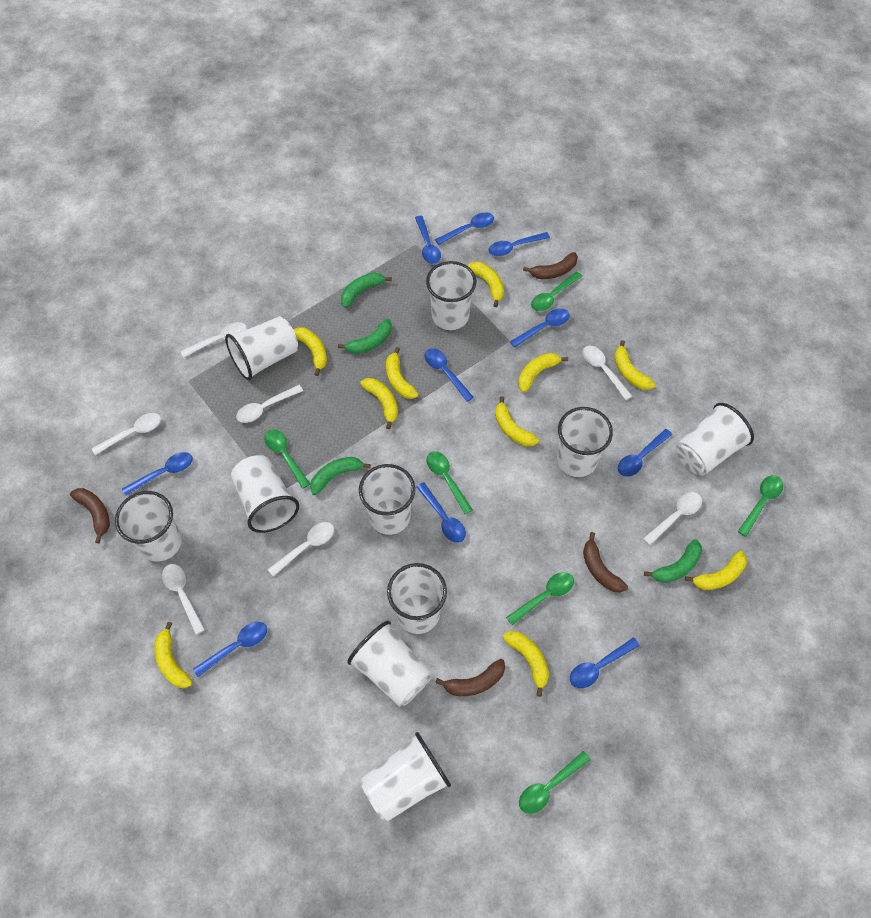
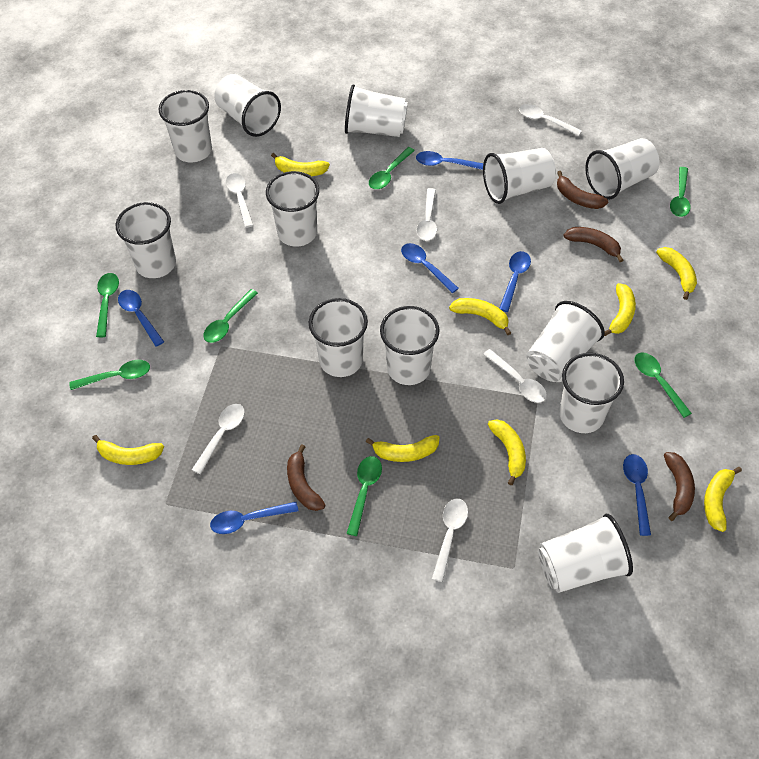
blue spoon: [122,452,193,496] [193,622,267,677] [415,216,441,264] [417,482,466,543] [425,348,474,402] [435,212,494,245] [488,232,550,256] [510,308,570,348] [570,637,640,688] [618,429,672,477] = 10 -> [118,290,164,347] [210,502,299,534] [401,243,459,293] [416,151,483,170] [499,251,531,312] [623,454,651,536] = 6
green banana: [310,457,371,495] [338,318,392,354] [341,272,392,308] [644,539,702,583] = 4 -> none = 0
green spoon: [264,429,310,489] [426,451,473,514] [506,572,574,625] [519,751,591,814] [531,272,582,311] [738,475,783,537] = 6 -> [69,360,150,390] [96,273,119,337] [203,289,258,343] [346,456,382,536] [369,147,415,189] [635,352,692,418] [670,167,691,217] = 7
white cup: [115,491,182,562] [225,316,298,380] [231,455,299,533] [347,621,432,707] [359,464,415,535] [361,732,451,822] [387,563,447,634] [426,261,476,330] [557,407,613,477] [676,403,754,476] = 10 -> [116,202,176,278] [159,90,212,162] [214,74,281,137] [266,171,319,247] [309,298,368,377] [345,84,408,137] [380,306,439,385] [483,148,556,204] [526,301,605,382] [538,514,633,593] [559,353,624,433] [585,138,659,200] = 12
white spoon: [92,413,161,455] [162,564,205,635] [180,322,247,358] [236,385,303,423] [268,522,334,577] [583,346,632,400] [643,492,702,545] = 7 -> [192,404,245,474] [226,173,254,228] [417,188,437,241] [432,499,468,582] [483,349,547,403] [519,104,582,136] = 6
yellow banana: [154,622,193,688] [293,327,327,376] [360,378,398,429] [386,347,419,399] [468,262,504,307] [495,396,539,446] [503,631,549,697] [518,353,568,392] [615,340,655,390] [685,551,747,590] = 10 -> [92,435,164,465] [271,153,330,176] [366,435,439,462] [449,298,511,335] [487,419,526,485] [604,283,636,336] [656,247,697,300] [704,467,742,532] = 8

